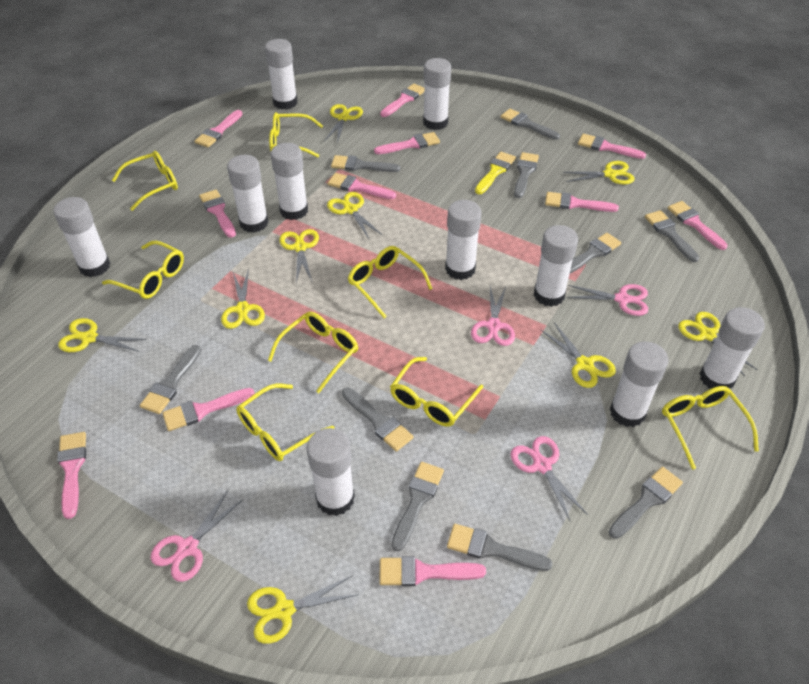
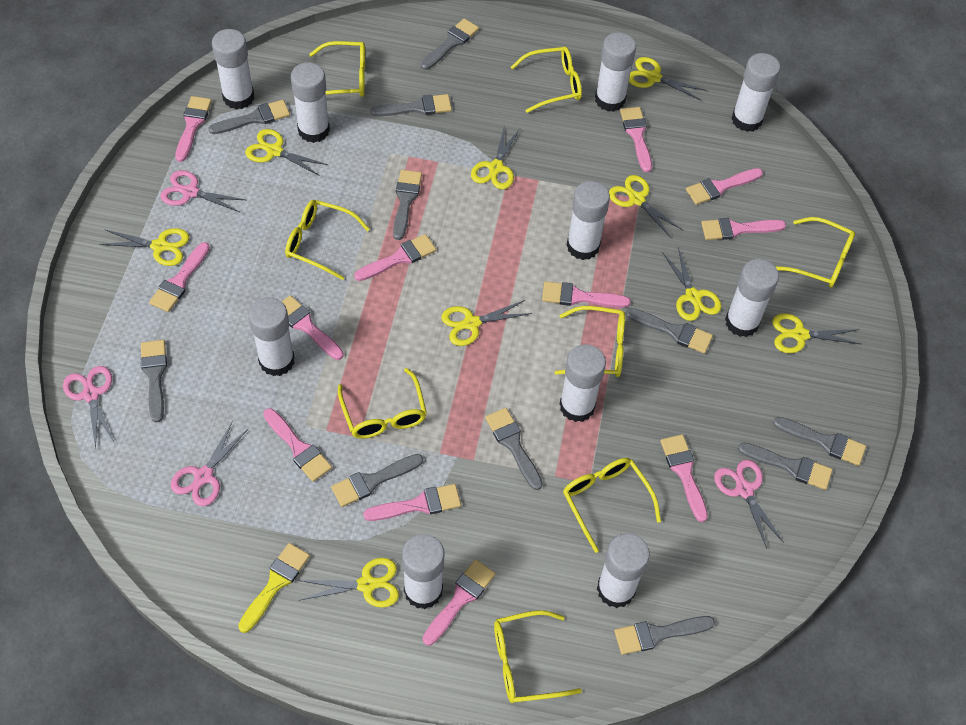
grey brush: [140,345,201,414] [331,155,400,172] [342,387,414,452] [392,462,444,552] [447,524,552,571] [501,109,560,140] [514,152,539,198] [570,233,621,274] [608,467,683,539] [645,210,699,262] = 10 -> [141,340,167,423] [208,100,290,134] [331,454,423,507] [370,94,452,116] [393,170,422,240] [421,18,479,70] [485,408,543,490] [614,616,715,655] [626,308,713,354] [738,443,833,490] [773,417,866,466] = 11
pink brush: [57,432,86,519] [162,388,255,431] [195,110,243,147] [199,190,236,238] [328,173,396,199] [374,132,440,154] [380,84,424,117] [380,556,486,586] [545,192,619,212] [578,134,646,159] [668,201,728,250] = 11 -> [149,242,210,312] [175,96,212,162] [263,408,332,482] [282,295,344,360] [354,234,436,281] [363,484,461,521] [423,559,496,646] [542,281,631,308] [620,107,652,172] [660,434,708,522] [686,168,763,205] [701,218,786,240] = 12

